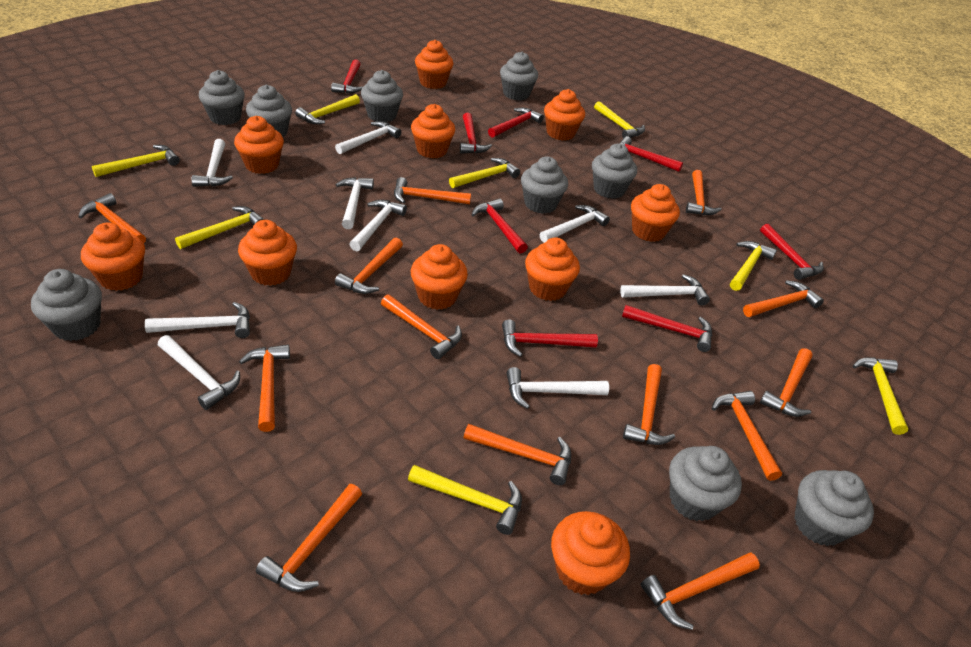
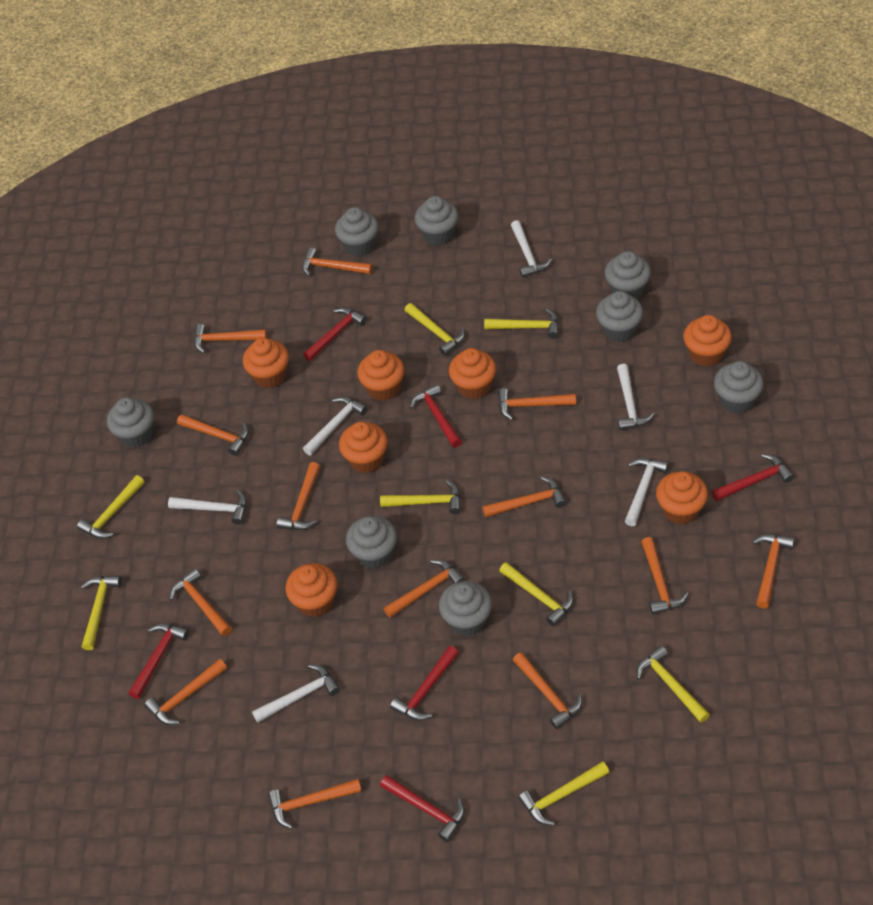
grey cupcake: [31,269,102,341] [199,70,245,125] [246,85,292,137] [361,70,403,122] [500,51,538,100] [521,156,568,214] [592,144,637,199] [669,446,742,521] [794,470,874,546] = 9 -> [107,397,154,448] [335,207,379,256] [346,516,397,569] [415,196,458,245] [439,581,492,636] [596,291,643,342] [605,251,651,299] [714,361,764,413] = 8
orange cupcake: [81,222,145,291] [234,116,284,174] [238,220,297,286] [411,104,455,158] [411,244,468,310] [415,40,453,89] [525,238,580,301] [544,89,585,141] [551,511,630,595] [631,184,680,242] = 10 -> [243,338,289,388] [286,563,337,617] [339,421,388,473] [357,350,405,401] [449,348,496,399] [656,471,708,524] [683,315,732,367] = 7
red hammer: [331,59,362,94] [460,113,492,154] [472,199,528,253] [488,108,544,138] [502,320,598,357] [619,136,683,172] [622,305,712,352] [760,224,824,280] = 8 -> [129,624,189,699] [303,307,367,361] [380,775,465,842] [390,646,459,721] [409,384,462,448] [711,454,794,501] = 6
white hammer: [145,302,250,338] [158,335,240,410] [191,139,233,187] [335,121,401,154] [336,177,374,229] [349,200,407,251] [506,367,609,409] [540,205,610,243] [620,274,710,306] = 9 -> [168,490,247,525] [252,665,340,723] [303,396,368,455] [511,220,552,278] [617,364,655,430] [625,458,669,526] = 6

